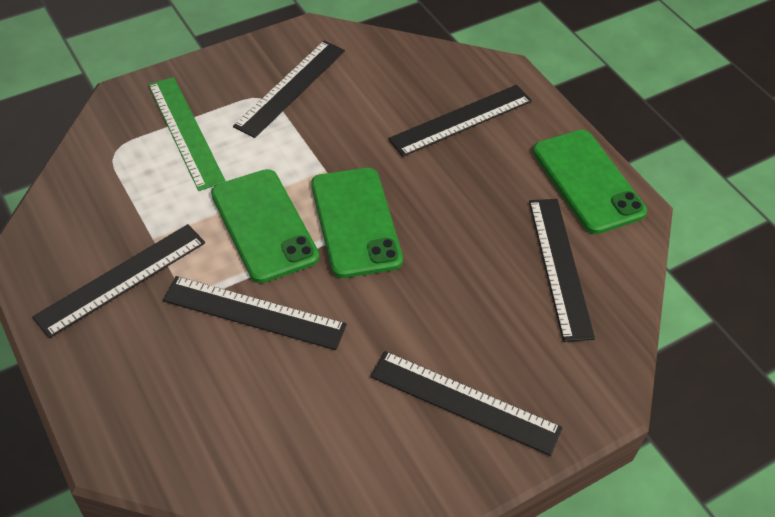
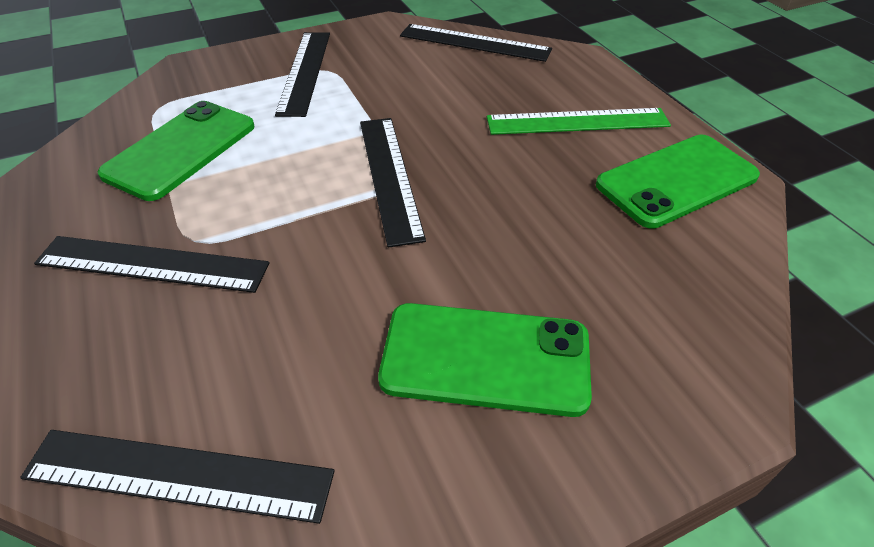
black ruler: [32,224,205,338] [163,276,347,350] [233,41,345,138] [370,351,563,456] [388,85,532,157] [529,199,595,342] = 6 -> [20,430,335,524] [34,236,269,293] [275,32,330,117] [360,118,426,248] [400,24,552,62] = 5

